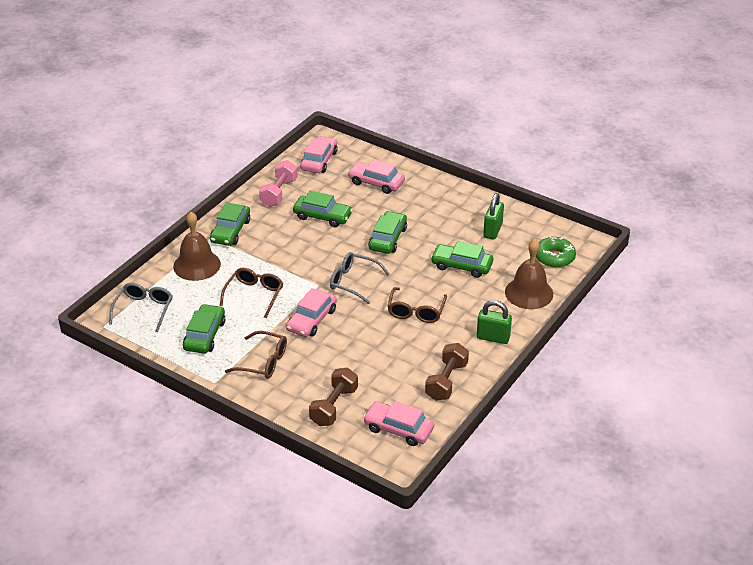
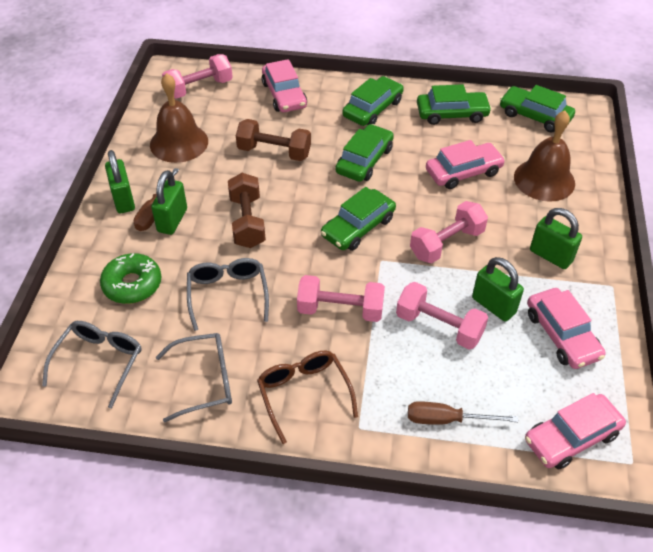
brown glasses: [220,268,283,318] [225,331,287,379] [387,287,447,323] = 3 -> [257,351,358,444] = 1
brown screwdriver: none = 0 -> [134,168,179,231] [408,401,518,425] = 2
green padlock: [477,300,512,344] [483,193,504,240] = 2 -> [105,150,135,213] [151,170,187,235] [472,257,524,322] [530,208,582,269] = 4
grey glasses: [109,283,172,332] [330,252,389,304] = 2 -> [42,321,142,408] [156,333,232,423] [187,258,269,331] = 3
pink dumbbell: [259,160,298,207] = 1 -> [162,54,233,99] [297,275,385,322] [396,282,488,350] [410,201,488,263] = 4

